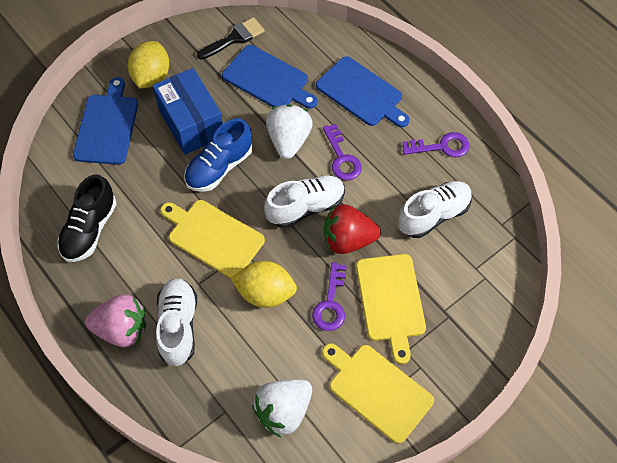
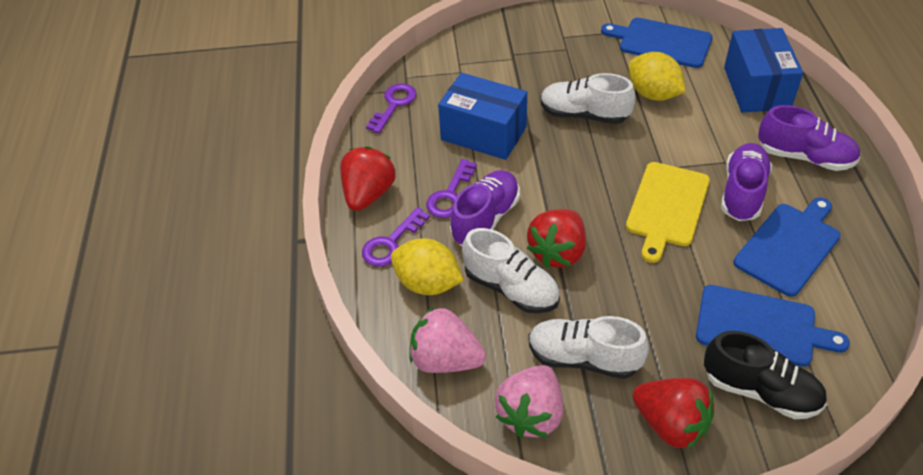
black brush: [197,17,265,60] = 1 -> none = 0
blue box: [152,68,223,155] = 1 -> [438,73,527,160] [724,28,803,113] = 2
blue shoe: [184,118,253,192] = 1 -> none = 0
pink strawberry: [85,294,146,347] = 1 -> [410,307,486,373] [495,365,563,438] = 2
purple shoe: none = 0 -> [450,170,520,246] [721,143,772,221] [758,105,860,171] = 3
red strawberry: [324,204,381,254] = 1 -> [340,146,396,211] [527,209,586,268] [633,378,714,450] = 3
white strawberry: [252,379,312,437] [266,105,313,159] = 2 -> none = 0
yellow cutting board: [160,200,265,278] [322,343,434,444] [356,254,426,364] = 3 -> [626,162,710,263] = 1

